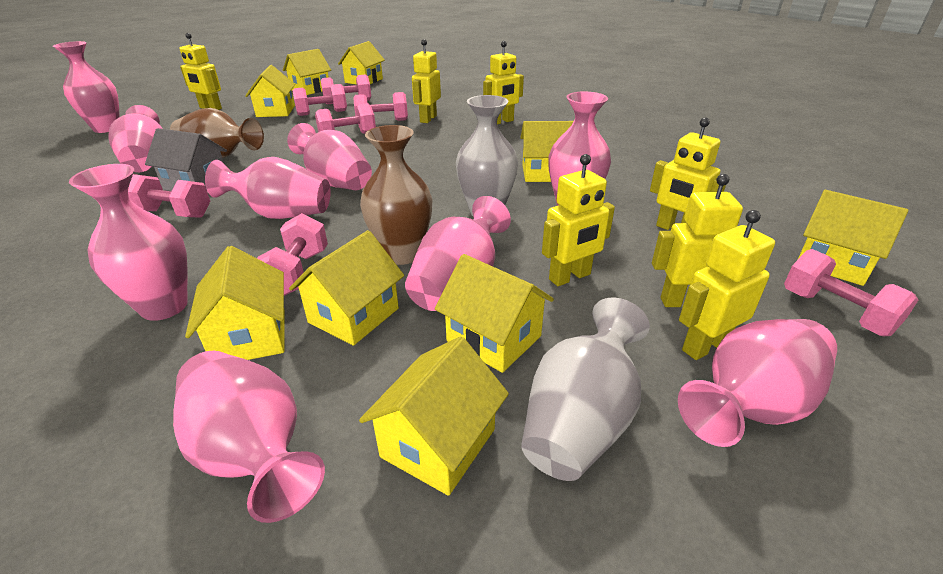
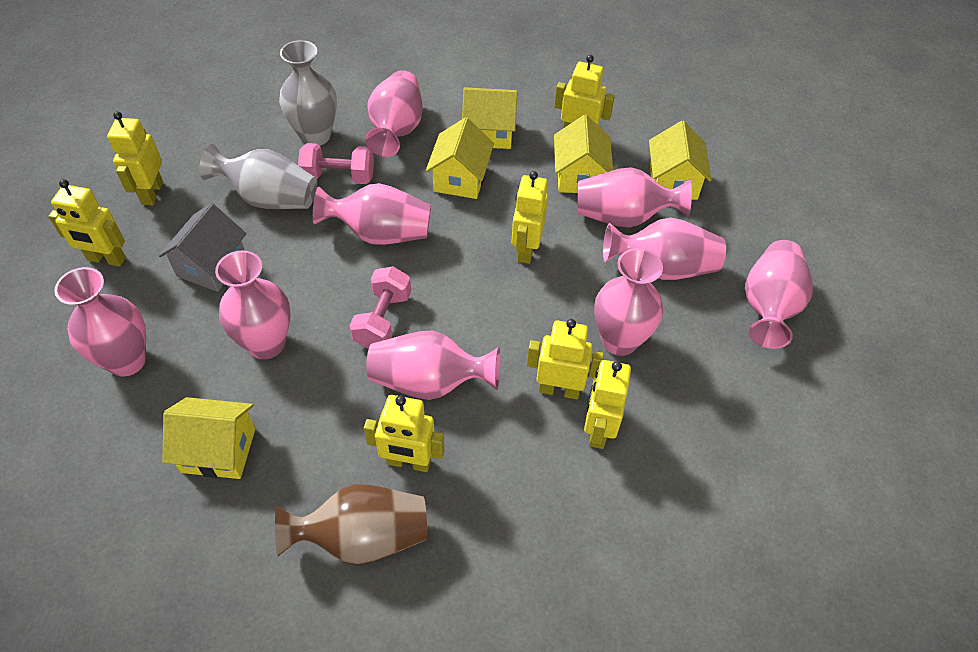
brown vase: [170,108,264,158] [360,125,433,265] = 2 -> [275,484,427,565] = 1
pink dumbbell: [128,174,210,218] [257,213,328,296] [292,84,347,116] [315,103,376,134] [321,74,371,104] [353,92,408,121] [784,249,918,336] = 7 -> [298,143,374,184] [349,266,411,349] = 2
yellow house: [185,246,284,360] [245,65,295,117] [283,49,331,95] [289,230,404,346] [338,41,385,85] [359,336,509,496] [435,254,554,373] [520,121,574,182] [798,190,908,286] = 9 -> [162,397,255,479] [426,117,494,199] [462,88,518,149] [554,115,613,193] [649,121,712,200] = 5

